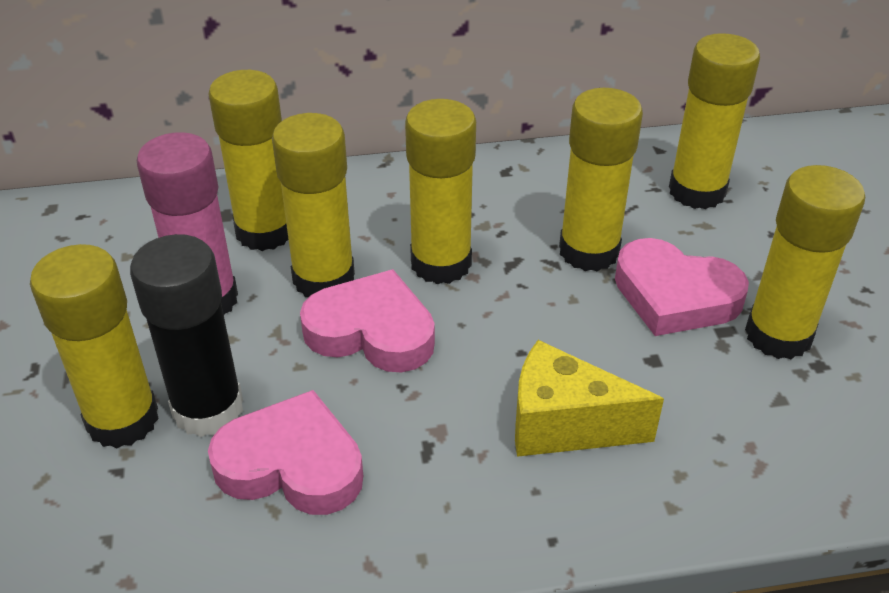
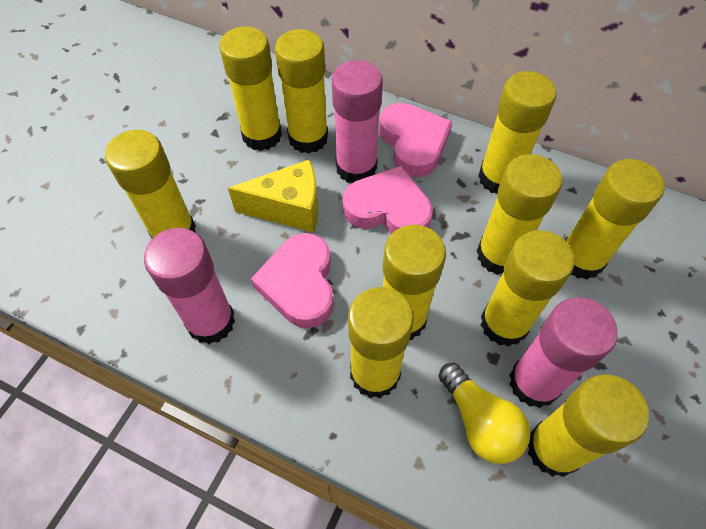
black glue stick: [130,234,243,437] = 1 -> none = 0
pink glue stick: [137,132,238,315] = 1 -> [144,228,235,344] [332,60,383,183] [509,297,618,408] = 3
yellow glue stick: [30,244,159,448] [208,70,289,251] [272,113,355,297] [405,99,476,284] [559,88,643,271] [669,33,760,209] [745,165,865,359] = 7 -> [105,130,196,239] [219,27,282,151] [275,29,328,154] [348,287,414,398] [383,225,446,340] [477,154,562,275] [478,71,557,193] [481,230,574,347] [528,374,649,477] [565,159,665,280] = 10
yellow light bulb: none = 0 -> [439,363,531,464] = 1

